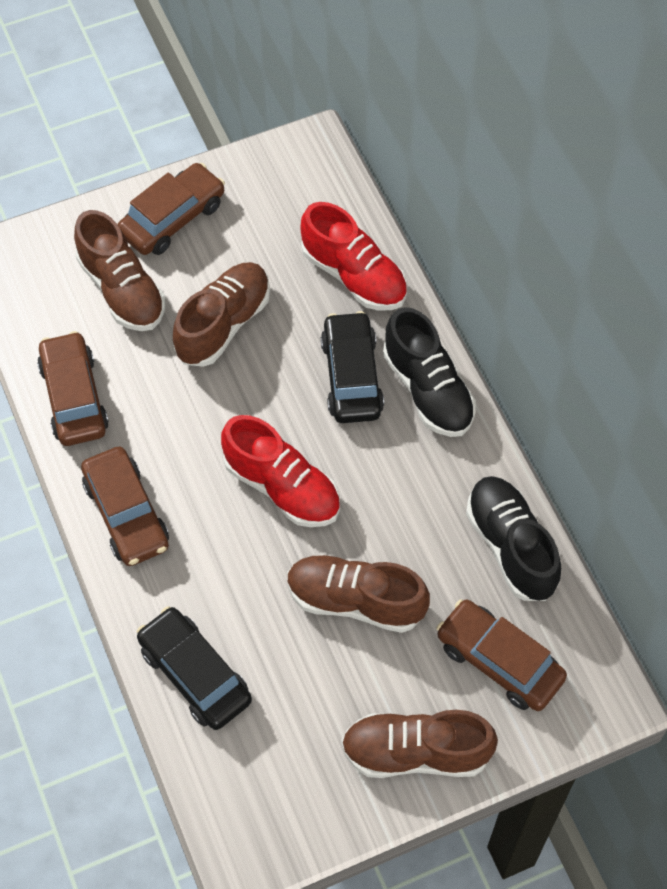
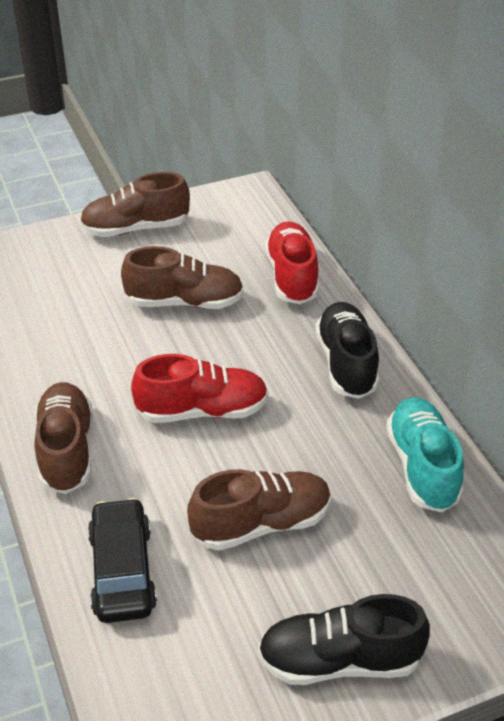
black car: [137,606,252,730] [321,311,384,423] = 2 -> [88,498,157,623] = 1
brown car: [37,331,109,446] [81,446,169,566] [117,163,225,255] [437,599,567,711] = 4 -> none = 0
turquoise shoe: none = 0 -> [386,397,464,512] = 1

